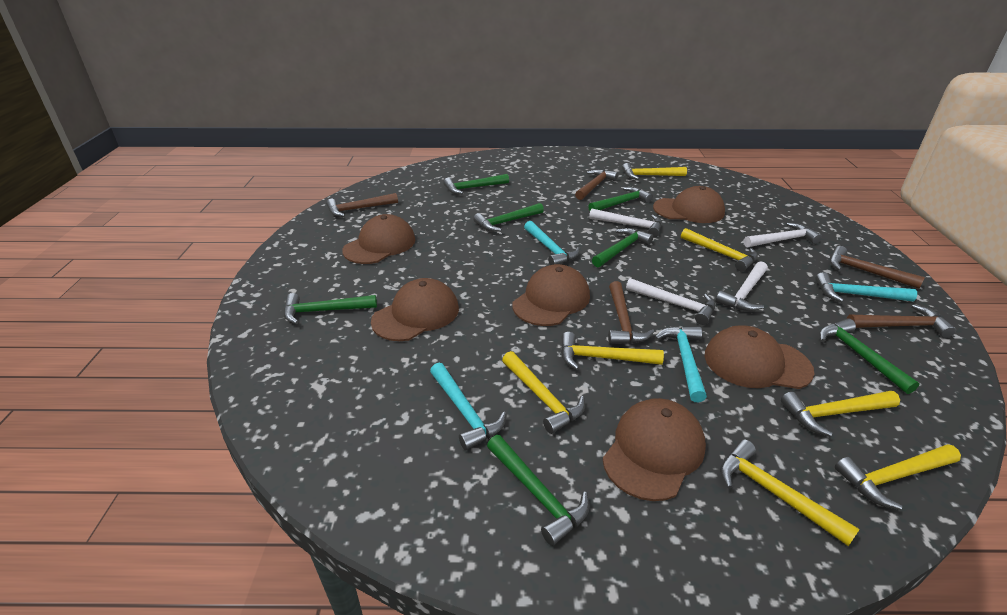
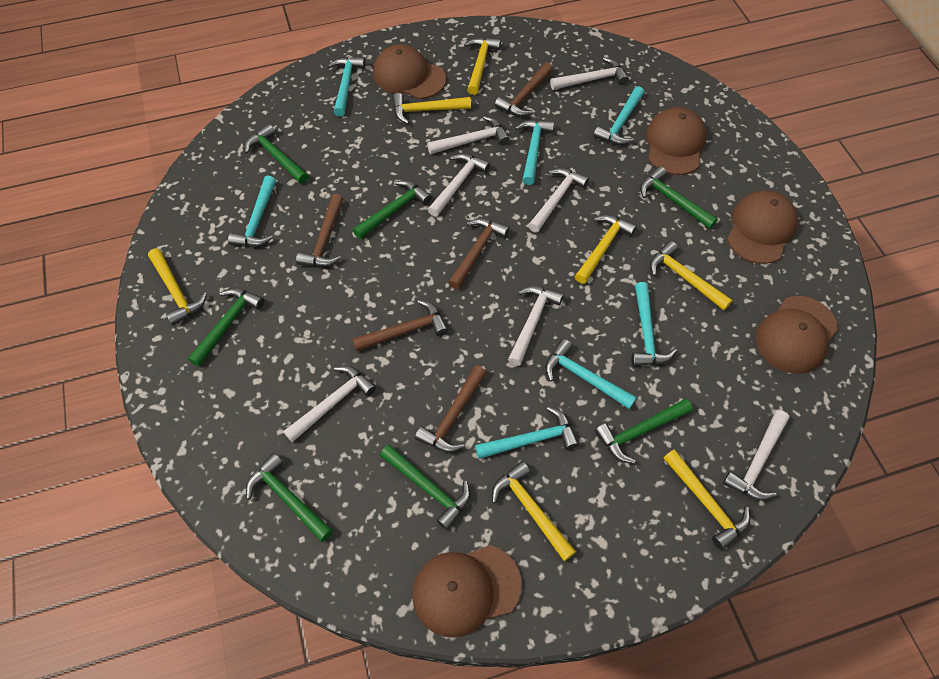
brown cap: [342,214,415,264] [371,278,459,341] [512,264,590,326] [602,398,706,501] [653,186,725,223] [705,325,814,389] = 6 -> [373,44,446,99] [412,545,522,638] [646,107,707,175] [727,190,798,264] [755,296,838,374] = 5
turquoise hammer: [430,363,506,450] [524,221,580,265] [655,326,707,402] [815,272,917,302] = 4 -> [228,176,276,247] [328,57,365,117] [475,407,579,459] [515,120,554,185] [545,339,637,409] [593,86,644,145] [631,282,677,366] = 7
white hammer: [589,209,662,237] [626,278,715,325] [716,261,768,311] [744,223,822,247] = 4 -> [283,366,376,442] [427,116,510,154] [428,153,490,217] [508,286,564,366] [528,168,589,233] [550,57,629,90] [723,410,789,501] = 7

